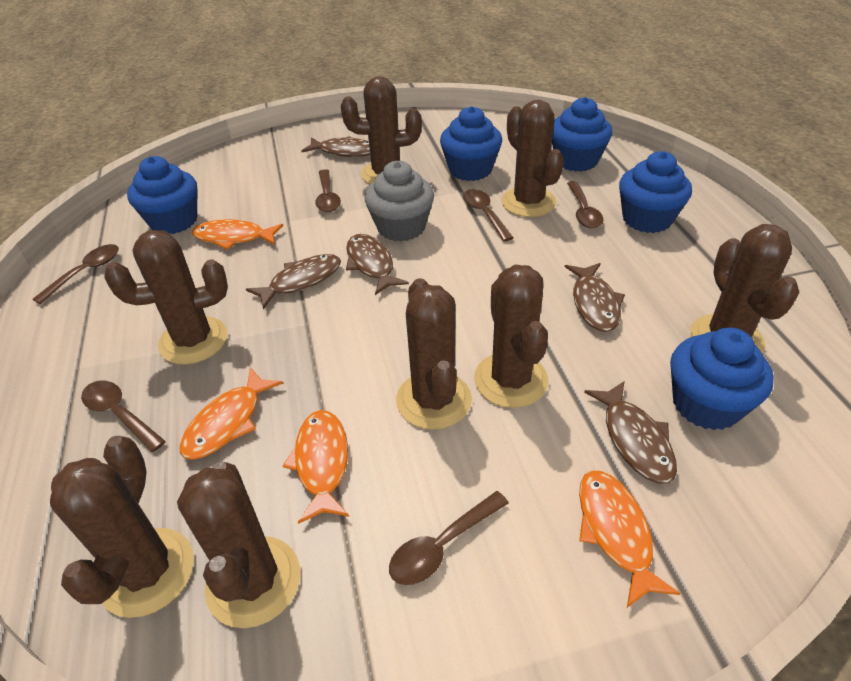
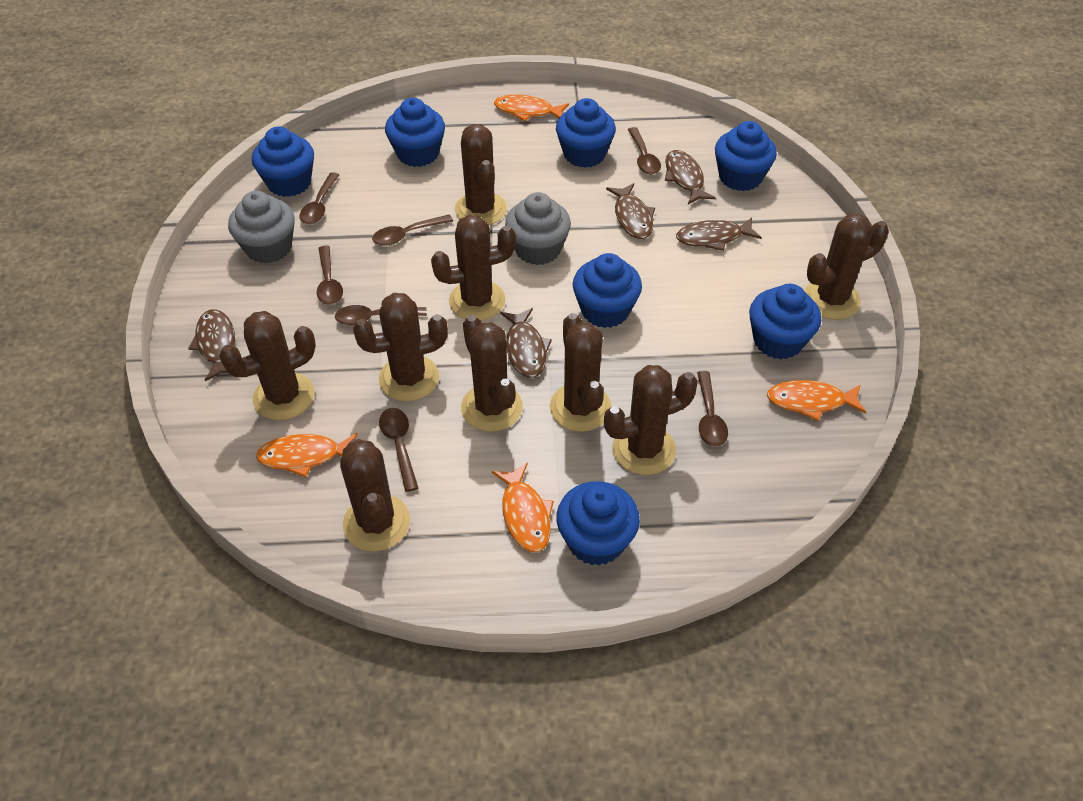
blue cupcake: [127,156,197,234] [440,106,502,181] [552,97,612,172] [619,151,692,233] [670,328,774,430] = 5 -> [252,127,314,197] [385,98,445,167] [556,98,616,168] [556,481,640,566] [573,253,642,328] [715,121,777,191] [749,284,821,359] = 7
brown cactus: [50,436,194,618] [104,230,228,364] [177,462,300,628] [341,76,422,184] [396,278,472,430] [474,265,549,408] [501,100,564,217] [690,224,799,354] = 8 -> [219,311,316,420] [340,438,410,552] [353,293,448,401] [431,215,516,321] [455,124,507,225] [461,315,523,432] [550,313,612,432] [604,365,698,475] [804,214,889,320] = 9
brown spoon: [33,244,119,304] [81,381,166,452] [315,169,341,212] [389,491,509,585] [463,189,513,241] [567,181,604,228] = 6 -> [300,172,339,224] [317,246,343,305] [335,305,427,325] [372,215,453,246] [379,408,418,492] [628,127,661,174] [697,371,728,447] = 7
grey cupcake: [364,161,434,242] = 1 -> [228,191,295,264] [505,192,571,265] = 2

